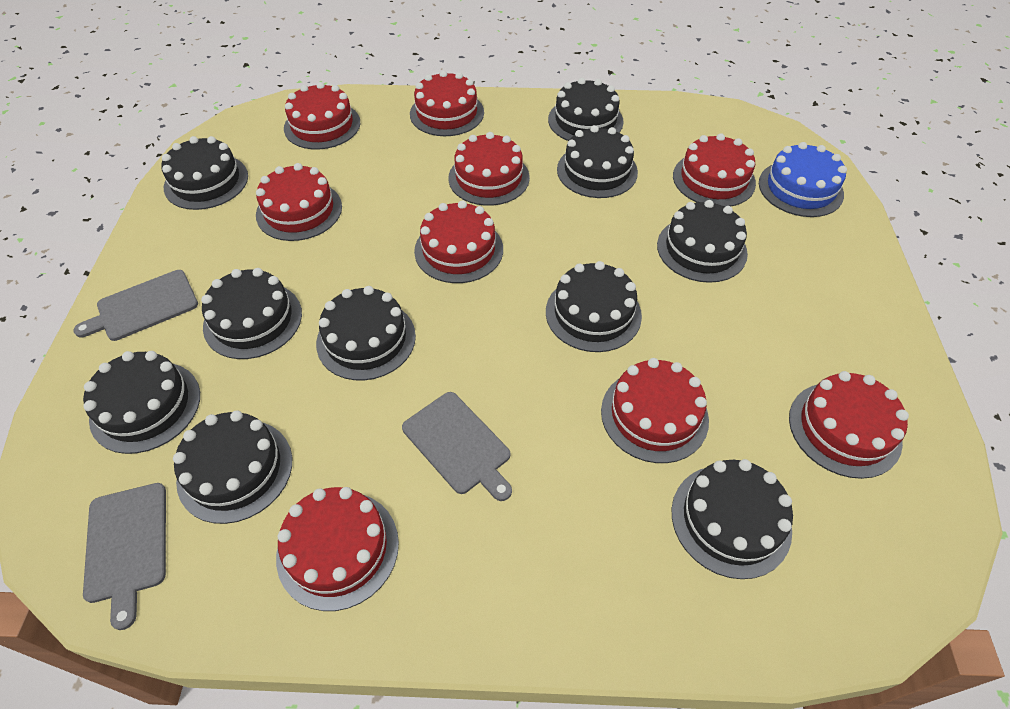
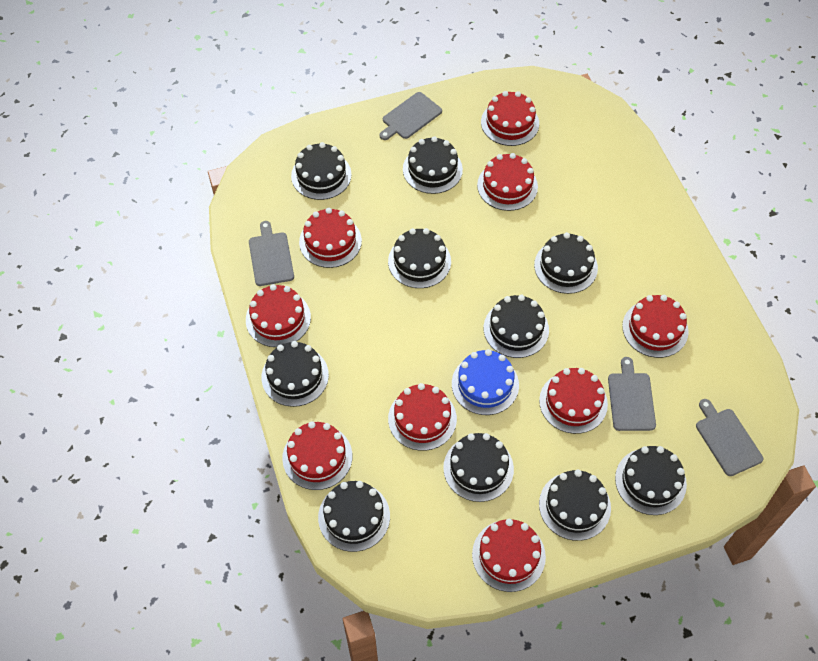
grey cutting board: [73,270,198,341] [83,483,166,630] [402,392,512,501] = 3 -> [249,221,294,286] [380,92,442,140] [608,357,656,431] [696,399,763,476] = 4

